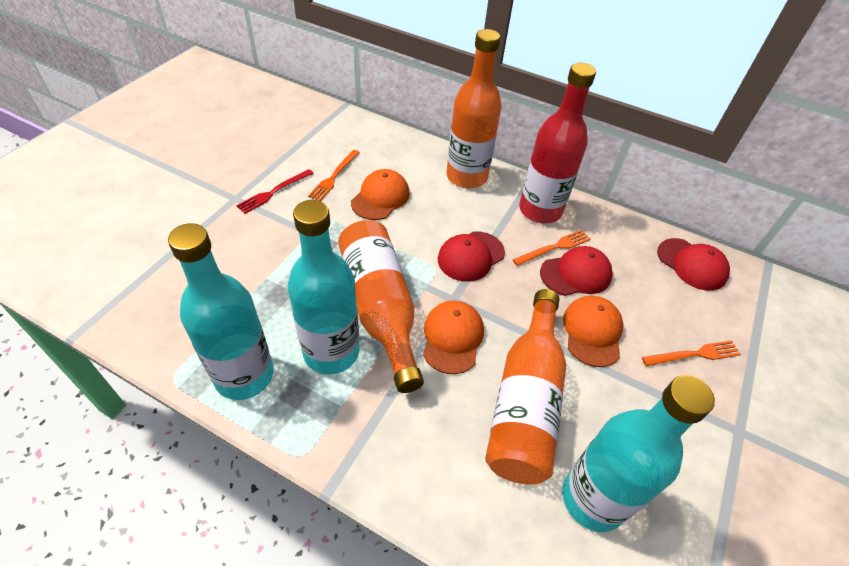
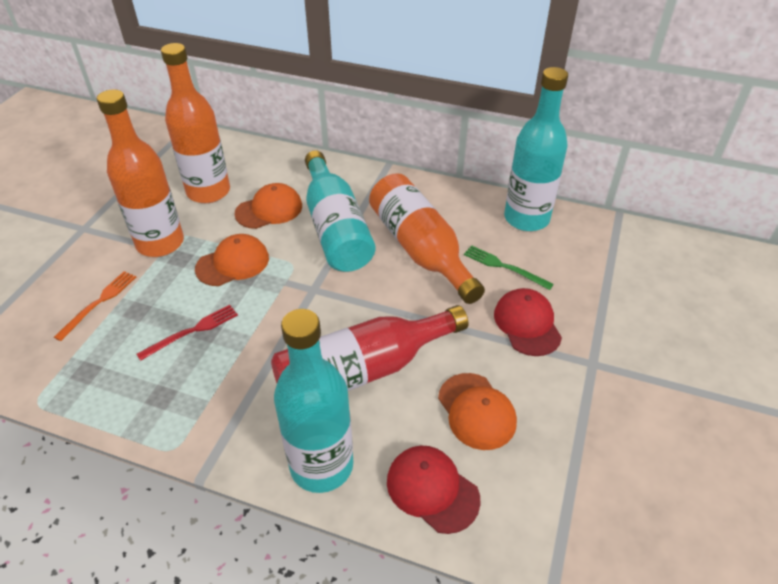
green fork: none = 0 -> [464,245,554,290] = 1
orange fork: [308,150,360,201] [513,230,591,266] [642,340,741,366] = 3 -> [54,271,136,341] = 1
red cap: [438,231,505,282] [540,246,613,296] [657,238,730,291] = 3 -> [387,446,481,534] [494,288,562,356] = 2

